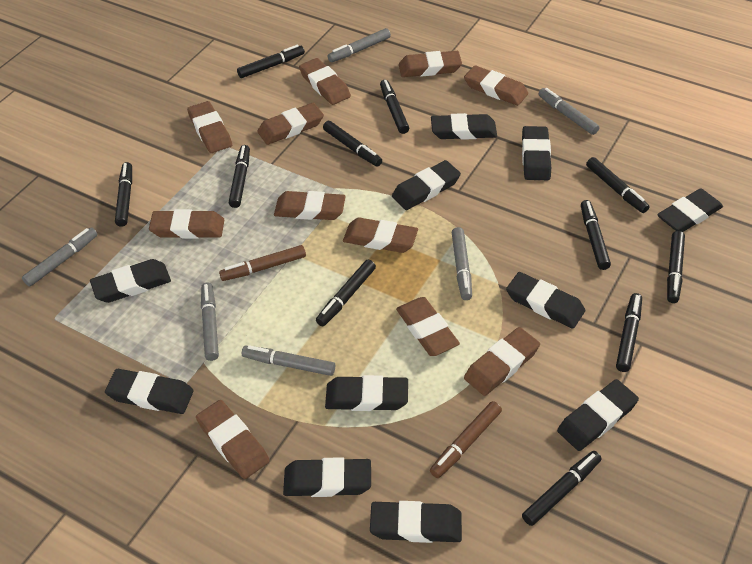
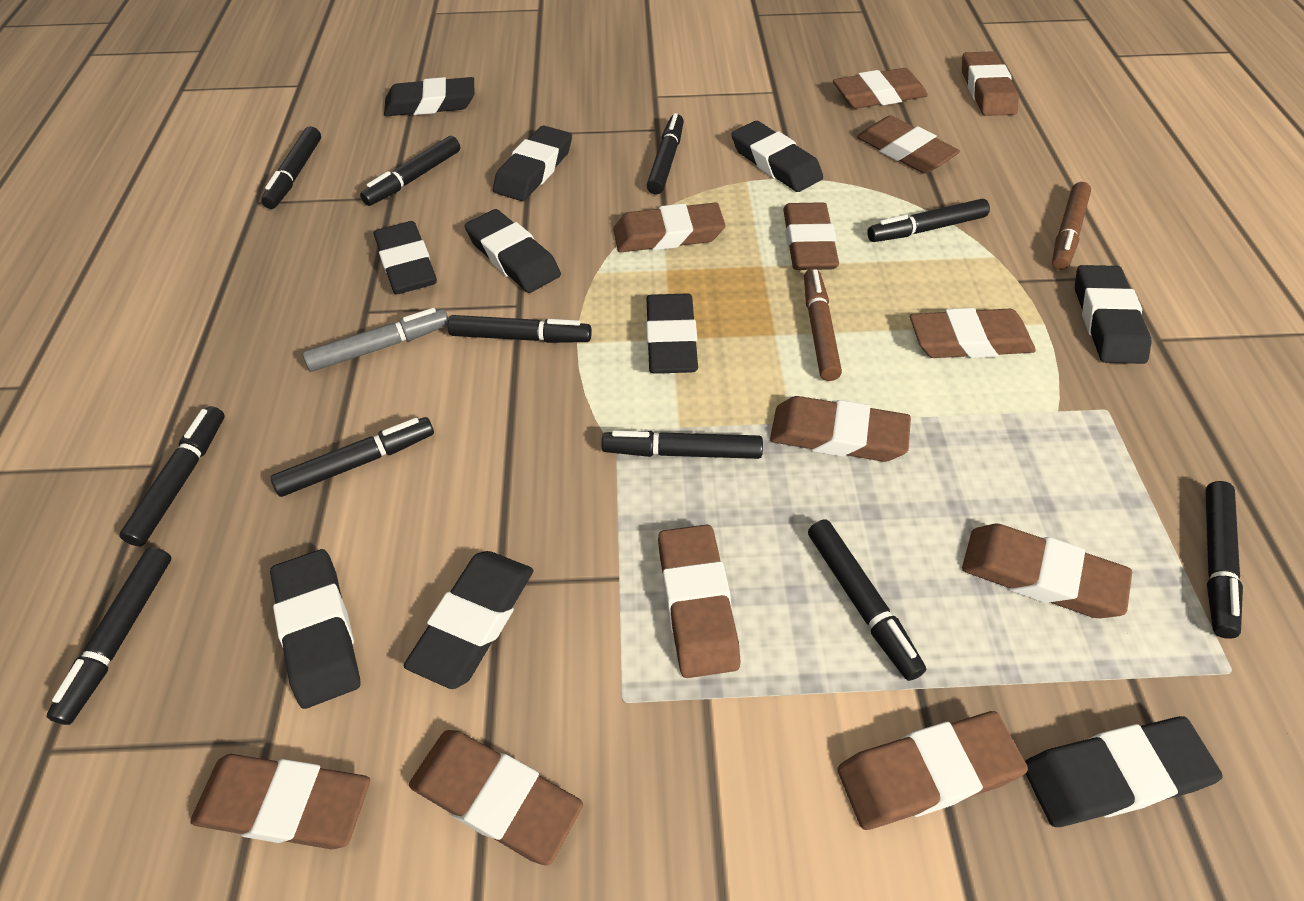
black eraser: [90,259,171,303] [105,369,194,414] [283,457,371,497] [325,375,408,411] [370,501,462,543] [392,160,461,210] [431,113,497,140] [506,272,585,329] [522,126,551,180] [557,379,639,451] [657,188,723,232] = 11 -> [270,549,361,709] [374,221,437,294] [384,77,475,116] [404,551,534,689] [465,209,561,293] [493,126,572,201] [646,293,698,374] [731,121,823,192] [1025,716,1223,827] [1075,265,1151,364] = 10
brown eraser: [149,209,224,239] [187,101,232,153] [196,400,270,479] [257,103,324,145] [274,191,346,220] [299,58,351,105] [343,217,418,253] [396,297,460,356] [399,51,462,77] [464,65,528,106] [464,327,540,396] = 11 -> [190,754,370,850] [409,730,583,866] [613,202,725,252] [658,524,740,678] [770,396,911,462] [783,202,839,270] [833,68,928,109] [837,711,1028,830] [857,116,960,173] [910,308,1036,358] [962,51,1019,116] [962,524,1132,618] = 12
grey marker: [22,227,97,287] [201,282,219,361] [242,345,335,376] [328,28,391,62] [452,227,472,300] [538,88,599,135] = 6 -> [303,308,448,372] = 1

